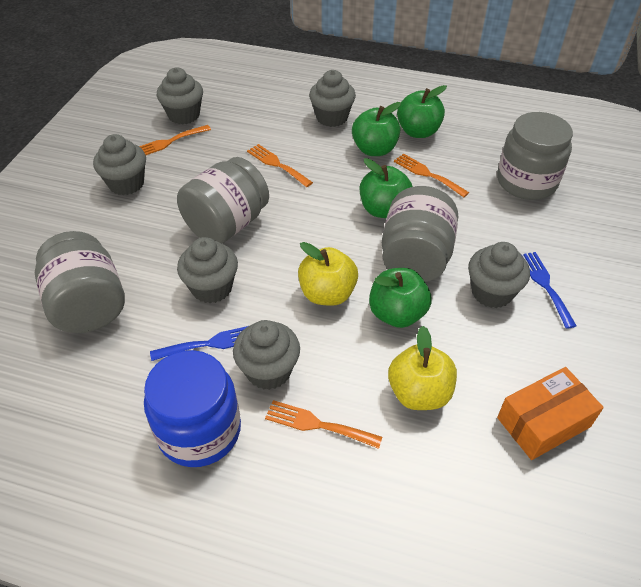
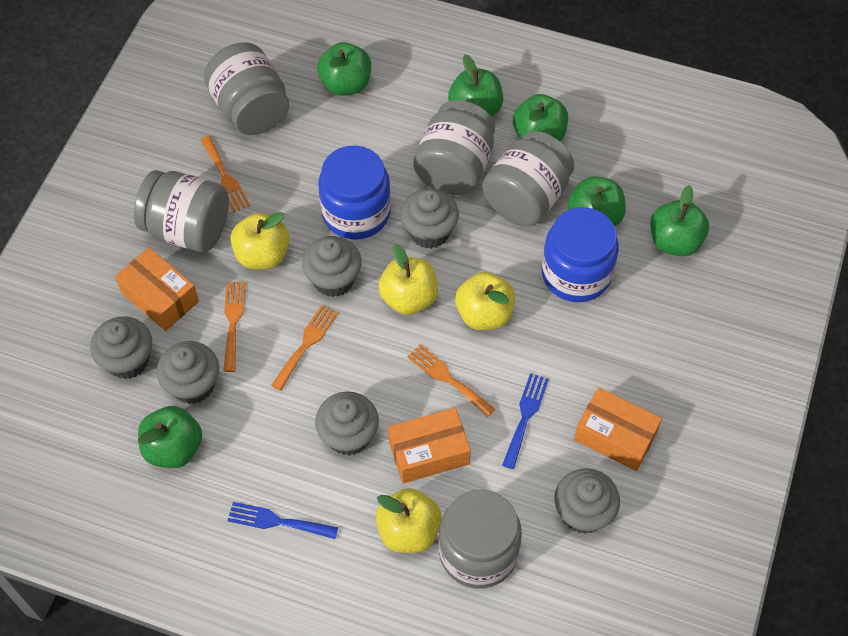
blue jar: [144,350,241,467] = 1 -> [318,145,391,240] [542,207,619,302] = 2
green apple: [352,102,401,156] [360,158,413,218] [369,268,432,328] [397,85,447,138] = 4 -> [138,406,202,468] [317,42,371,96] [448,54,503,117] [513,94,568,142] [568,176,626,227] [650,185,709,256] = 6
grey jar: [35,231,125,333] [177,157,269,244] [382,186,458,282] [497,112,573,200] = 4 -> [134,170,229,253] [204,43,289,135] [413,100,495,195] [439,489,522,589] [482,131,574,226] = 5
orange box: [497,367,604,460] = 1 -> [115,247,199,331] [388,408,471,484] [574,387,662,471] = 3
yellow apple: [298,242,358,306] [388,326,457,410] = 2 -> [230,212,290,270] [376,488,442,553] [378,244,438,315] [455,272,515,330] = 4

